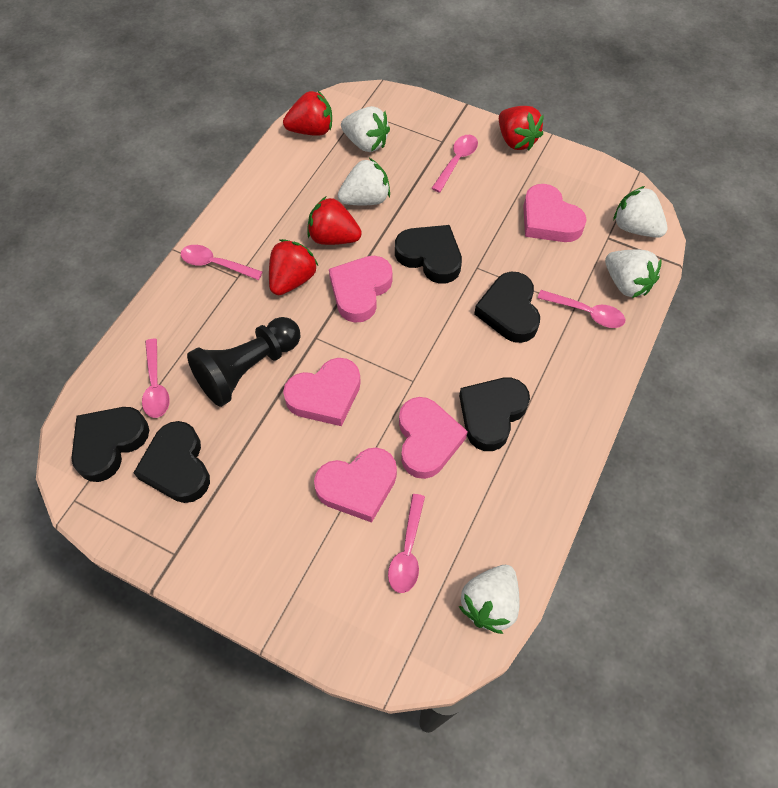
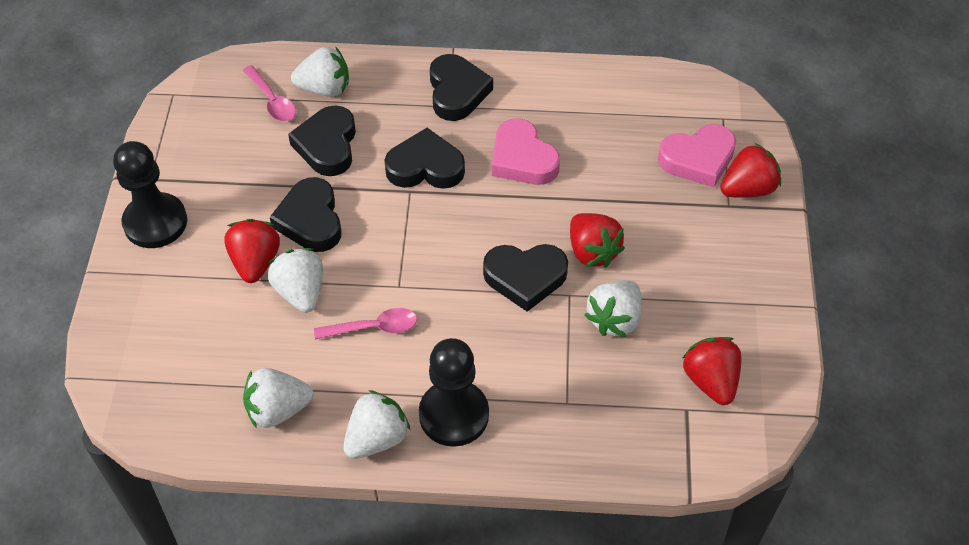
black pawn: [187,317,300,407] = 1 -> [113,141,187,248] [419,338,489,447] = 2
pink heart: [283,358,361,426] [314,448,397,523] [329,256,393,323] [399,397,468,479] [523,184,587,242] = 5 -> [492,119,560,185] [658,124,736,187] = 2
pink spoon: [142,339,170,418] [180,245,263,280] [388,494,425,593] [431,135,478,193] [538,290,625,328] = 5 -> [243,65,296,122] [314,308,417,340] = 2

